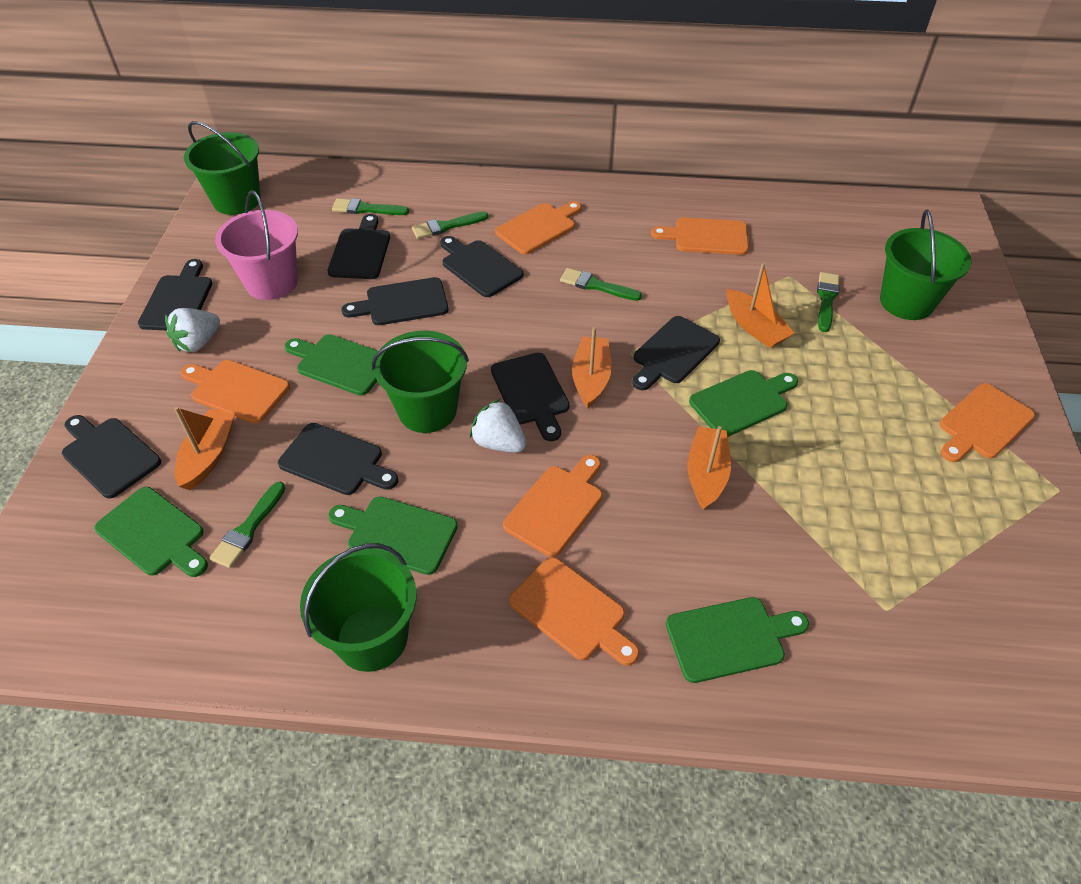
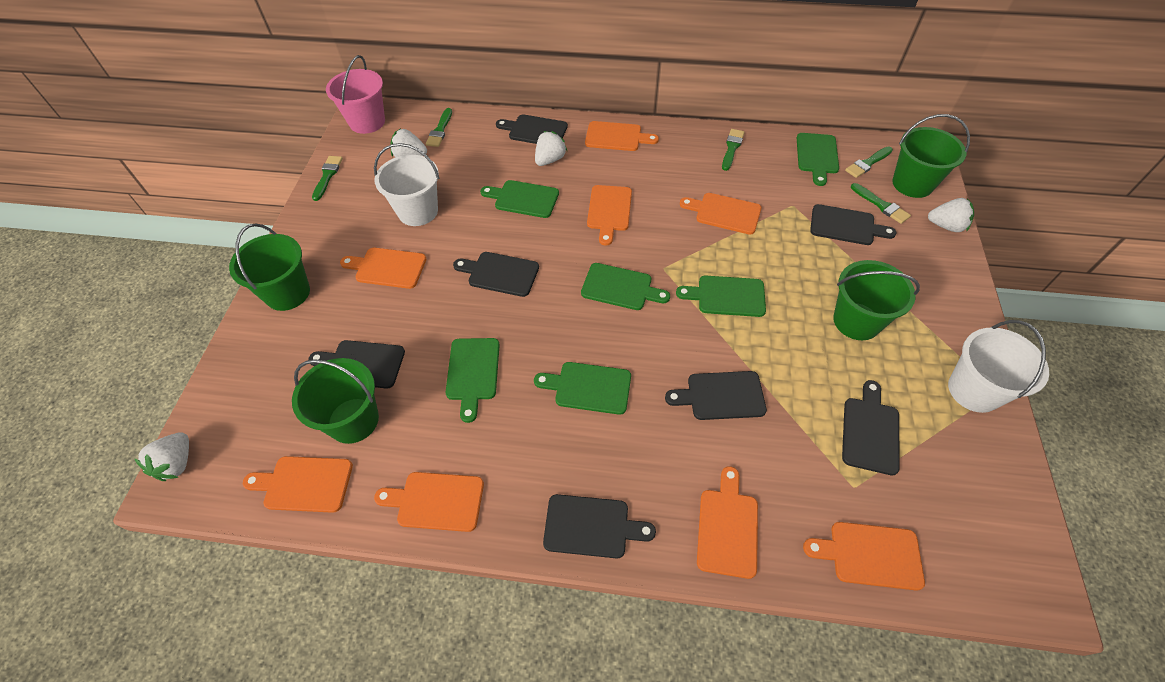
black cutting board: [62,415,161,498] [138,259,212,330] [278,423,398,495] [328,214,390,279] [341,277,448,325] [440,236,523,297] [491,353,570,441] [632,316,720,390] = 8 -> [308,340,405,389] [453,252,539,297] [496,114,568,144] [543,494,656,558] [665,371,767,420] [810,204,897,245] [842,380,900,475] = 7
green cutting board: [94,487,208,577] [285,334,378,396] [328,496,458,575] [666,597,809,683] [689,370,798,437] = 5 -> [446,338,500,423] [480,180,559,218] [534,362,631,415] [581,263,670,310] [676,275,766,317] [797,133,839,186] = 6
orange boat: [174,407,235,490] [572,327,612,408] [687,426,731,510] [727,263,795,348] = 4 -> none = 0
orange cutting board: [181,360,290,424] [495,201,582,254] [503,455,602,557] [509,557,639,666] [651,217,749,255] [940,383,1035,462] = 6 -> [243,456,353,513] [340,248,426,289] [374,472,484,532] [585,121,659,151] [587,185,632,246] [680,193,761,235] [697,466,758,579] [803,522,925,591] = 8
white bucket: none = 0 -> [374,143,439,226] [948,320,1049,413] = 2
white strawberry: [165,308,220,352] [470,399,526,453] = 2 -> [134,432,189,481] [391,128,427,157] [535,131,567,166] [928,198,974,232] = 4

